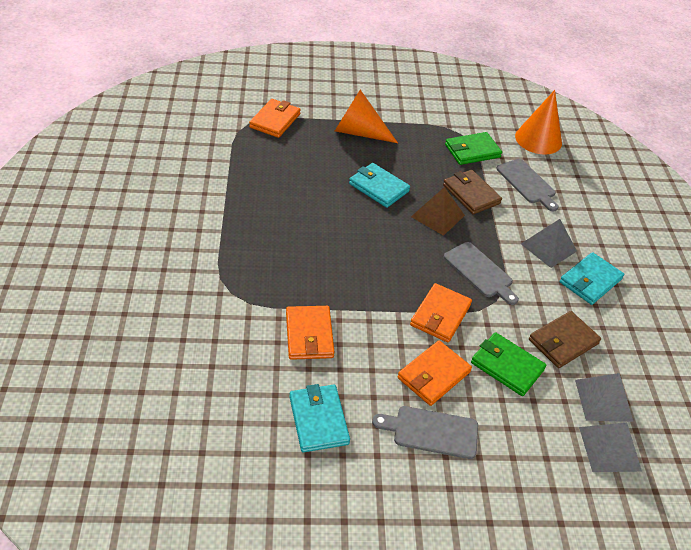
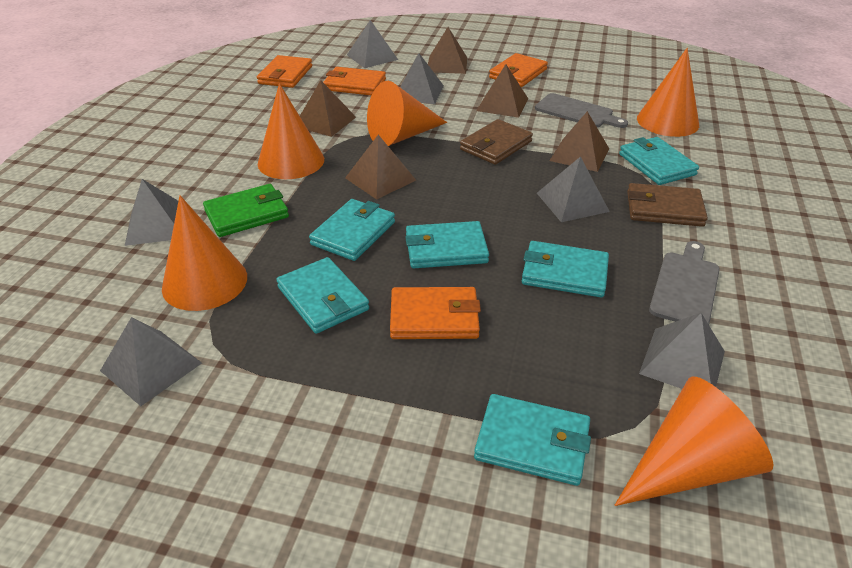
brown pyramid: [411,187,465,236] = 1 -> [300,80,356,137] [345,135,416,200] [428,27,467,74] [476,64,528,118] [549,111,609,172] = 5
green wallet: [445,132,502,165] [471,332,546,396] = 2 -> [203,184,289,237] = 1
grey cutting board: [372,406,478,459] [444,242,519,305] [496,159,558,211] = 3 -> [535,93,628,128] [649,241,720,324] = 2
grey pyramid: [521,219,577,268] [575,373,633,422] [579,423,642,472] = 3 -> [100,317,202,406] [125,179,178,246] [347,20,398,68] [400,53,444,104] [537,156,610,222] [639,313,725,389] = 6
orange cone: [335,89,398,143] [515,90,562,155] = 2 -> [162,195,247,311] [258,83,324,179] [367,81,447,146] [615,376,774,506] [637,48,699,137] = 5
turquoise wallet: [289,384,350,452] [349,163,410,208] [560,252,624,305] = 3 -> [276,257,369,334] [309,199,395,261] [405,221,489,268] [474,394,591,486] [522,241,609,298] [619,137,699,185] = 6

